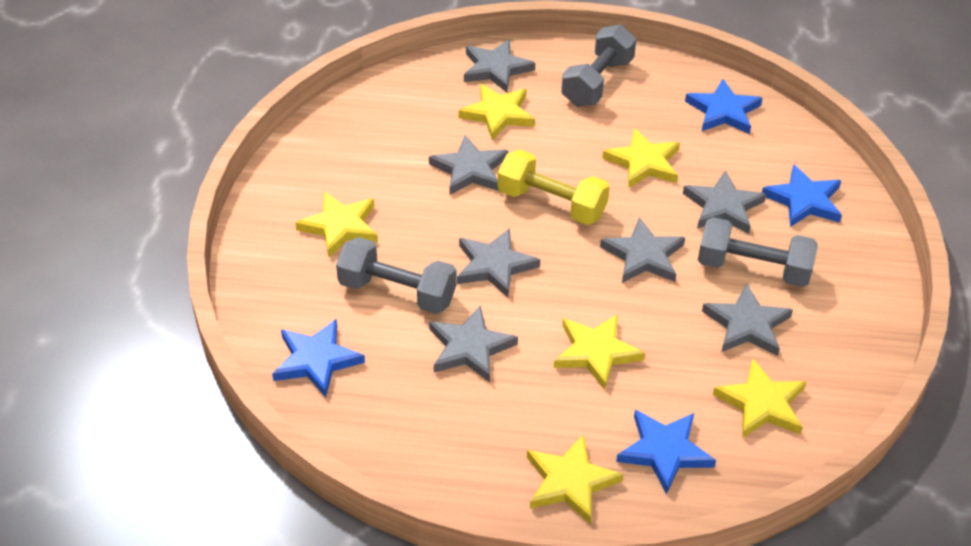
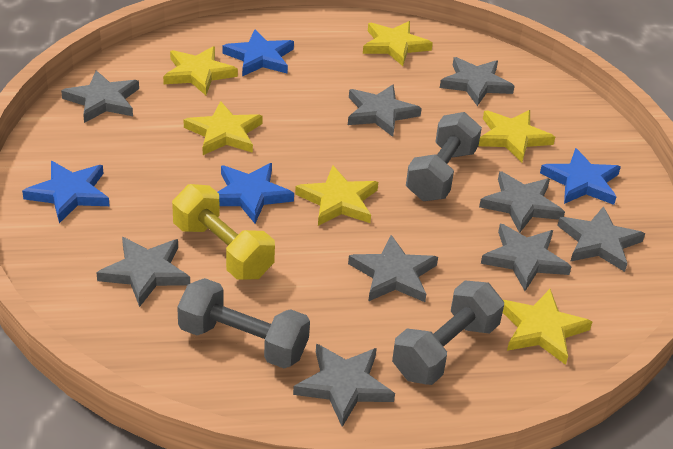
grey star: [429,135,508,195] [429,306,518,382] [457,228,540,298] [464,39,535,92] [600,217,685,283] [683,170,766,234] [702,283,793,356] = 7 -> [61,70,139,123] [96,237,190,307] [293,344,395,427] [348,85,422,137] [348,235,438,302] [440,57,515,106] [479,171,565,233] [481,224,571,291] [557,206,645,272] = 9

